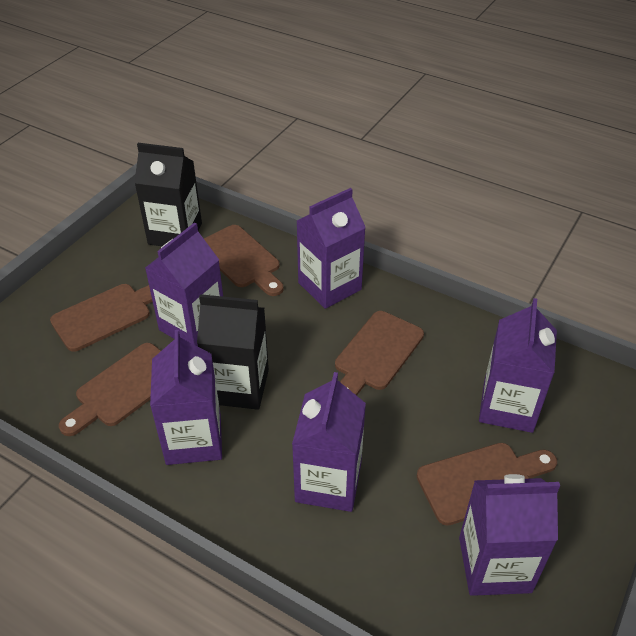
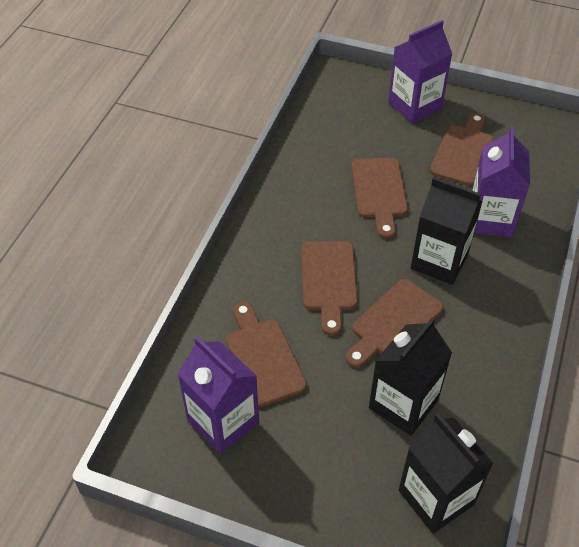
black carton: [134,143,202,246] [197,294,269,410] = 2 -> [369,317,452,436] [399,413,493,534] [411,177,483,285] = 3
purple carton: [145,222,223,346] [150,330,222,465] [292,372,366,512] [297,188,366,309] [459,474,560,596] [479,298,557,433] = 6 -> [178,336,259,454] [388,20,452,124] [472,126,530,237] = 3

